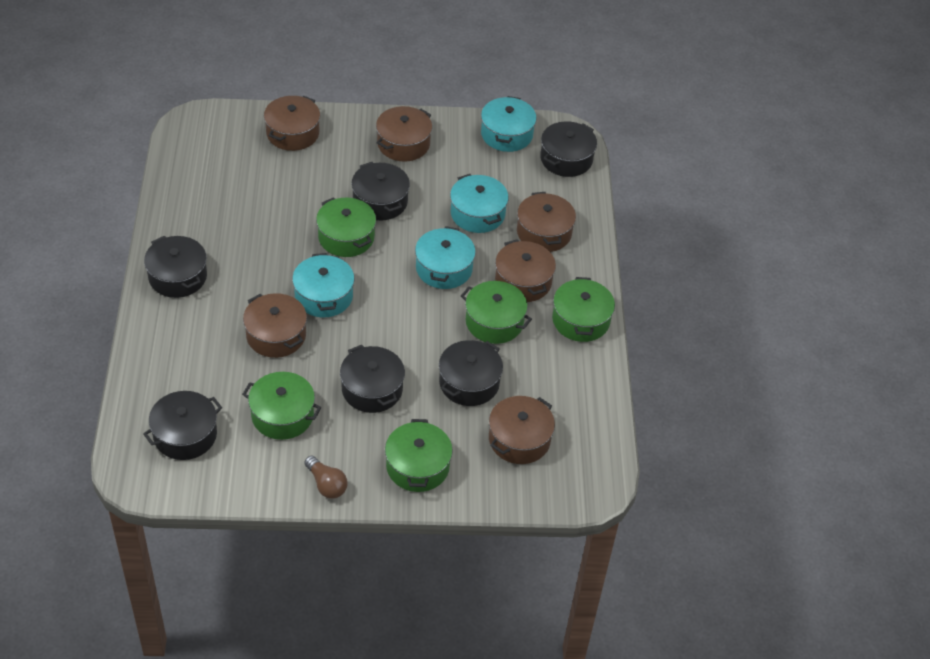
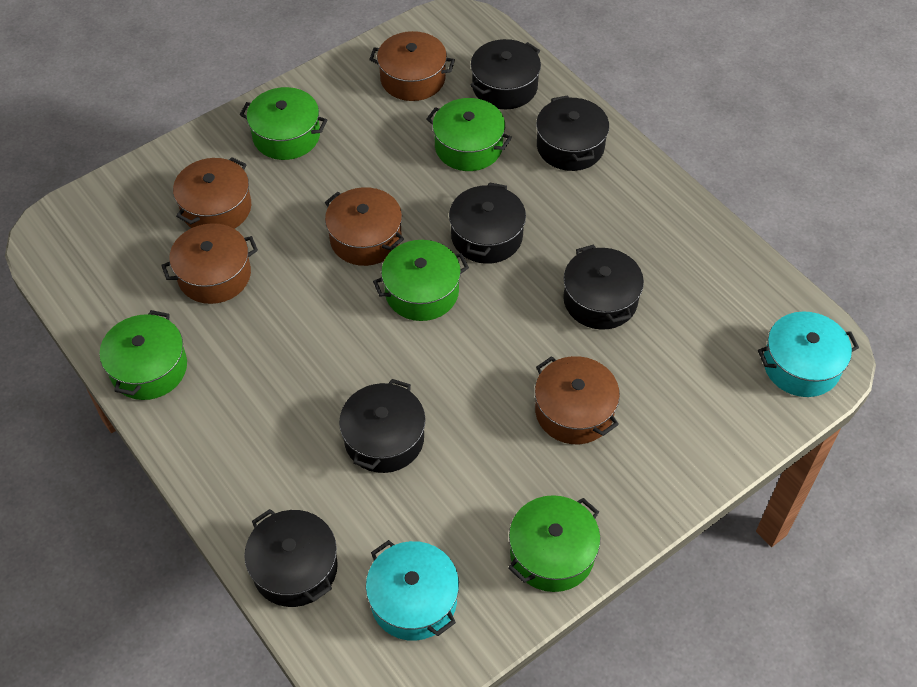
brown light bulb: [304,456,347,499] = 1 -> none = 0
brown pot: [243,293,307,358] [264,96,320,151] [376,106,432,162] [489,396,555,464] [495,239,556,302] [517,192,576,252] = 6 -> [161,223,258,304] [173,157,251,229] [325,187,404,266] [369,31,455,101] [535,356,620,444] = 5
turquoise pot: [292,253,354,317] [415,226,476,289] [450,174,509,233] [481,96,537,152] = 4 -> [366,540,459,641] [758,311,859,397] = 2

